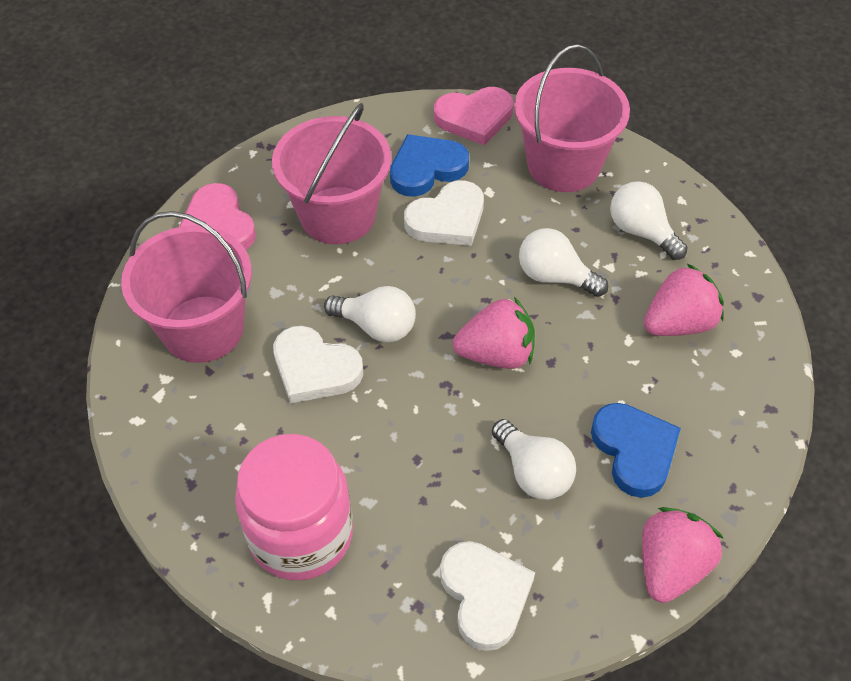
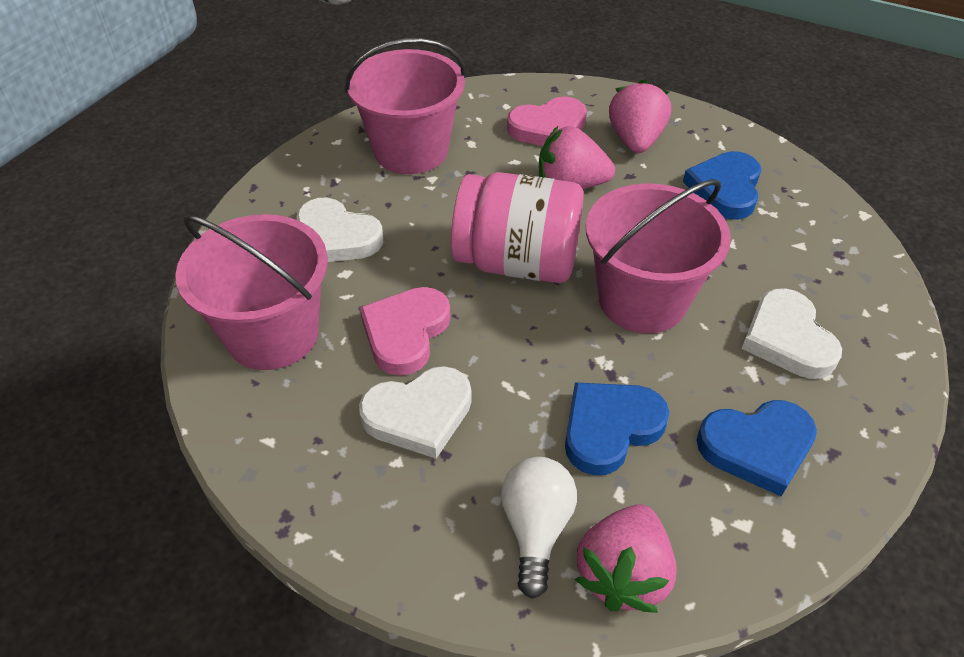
blue heart: [390,134,469,197] [591,403,681,498] = 2 -> [565,382,669,475] [683,151,761,220] [696,400,817,496] = 3
white light bulb: [324,286,416,343] [492,419,576,500] [519,228,608,297] [610,181,688,260] = 4 -> [501,457,577,599] = 1

